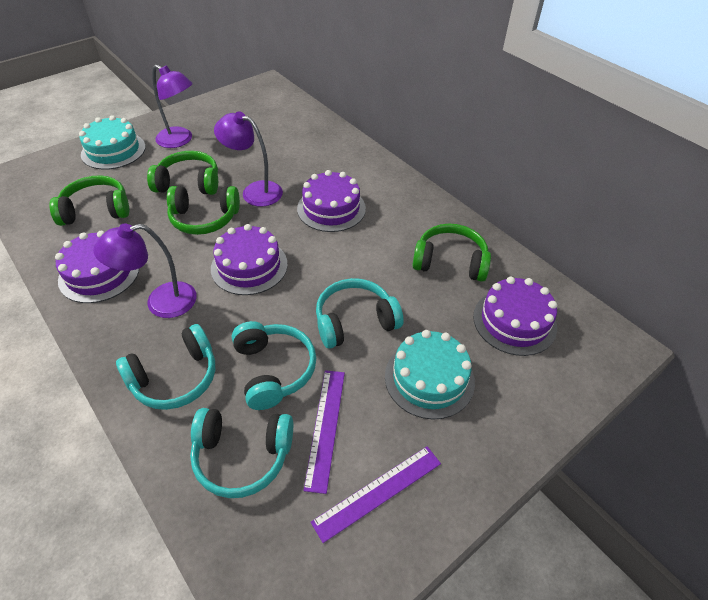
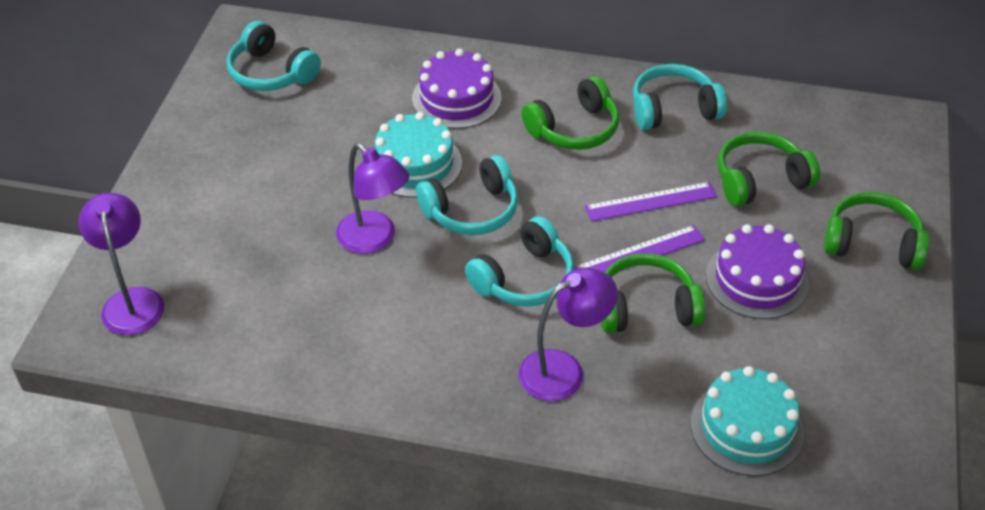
purple cake: [55,231,139,303] [211,224,288,295] [297,170,366,232] [473,276,557,356] = 4 -> [412,48,502,129] [706,224,809,319] = 2

